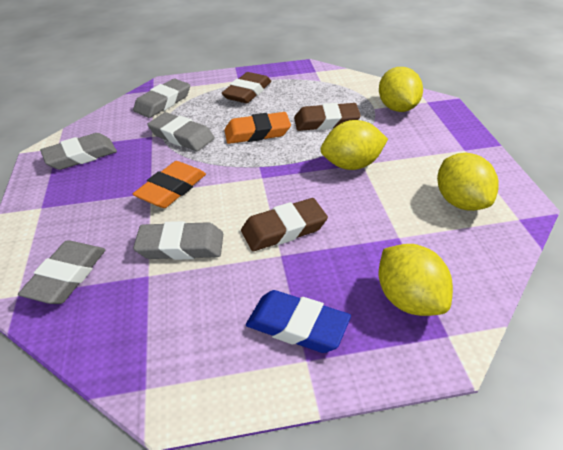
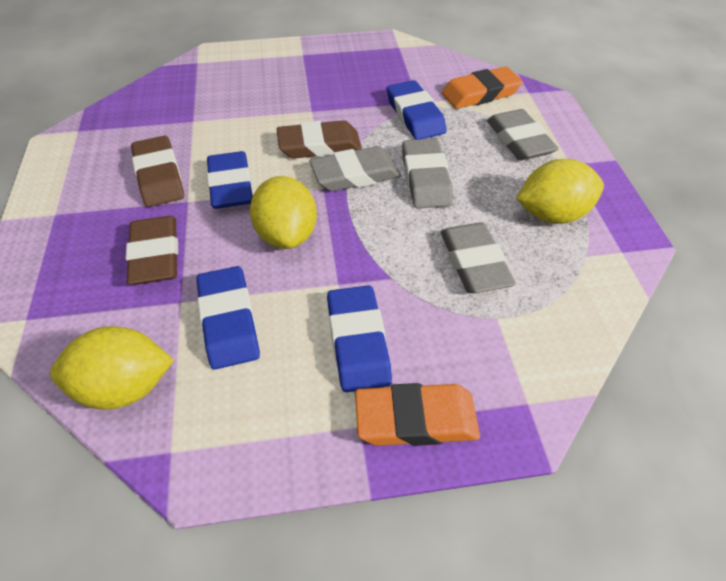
blue eraser: [246,290,351,353] = 1 -> [196,266,260,370] [207,151,253,209] [327,285,392,392] [387,80,447,140] = 4
grey eraser: [18,241,105,304] [40,133,117,170] [133,79,190,118] [133,221,223,260] [147,112,215,151] = 5 -> [309,146,401,191] [402,138,453,209] [441,222,516,293] [487,109,559,160] = 4
yellow lemon: [321,120,388,170] [379,67,423,112] [379,244,453,316] [437,153,499,211] = 4 -> [50,326,174,410] [250,176,317,249] [516,159,604,224] = 3

